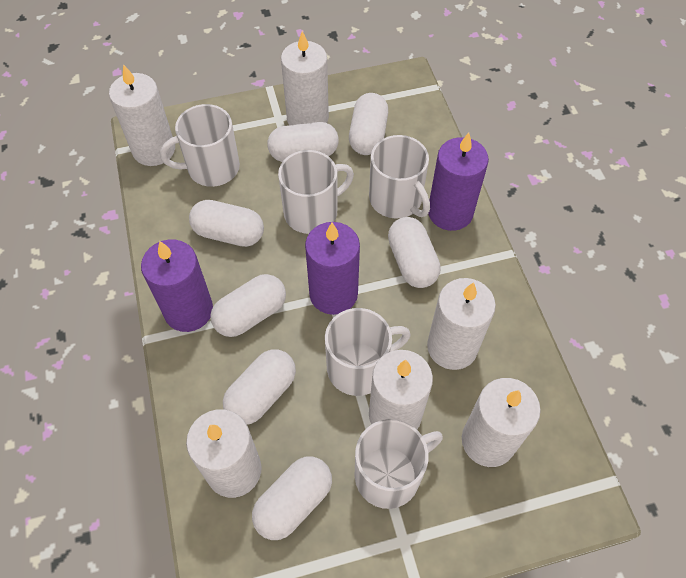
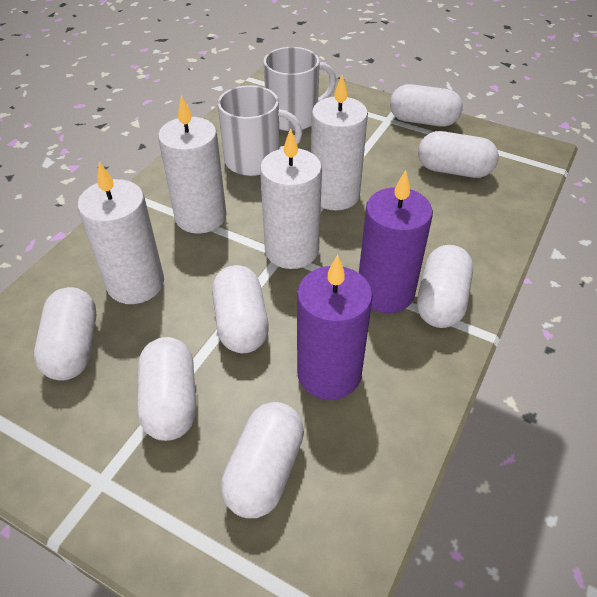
purple candle: [141,239,213,332] [305,222,360,315] [428,132,489,231] = 3 -> [297,255,373,400] [359,170,433,313] = 2
white candle: [109,64,175,166] [186,409,262,498] [281,31,329,125] [369,350,433,429] [427,278,496,370] [462,378,541,467] = 6 -> [78,162,164,304] [158,96,226,234] [260,128,322,269] [311,75,368,211] = 4
white mug: [160,104,240,187] [278,150,354,234] [325,308,411,396] [354,419,443,509] [369,135,430,218] = 5 -> [218,85,302,176] [264,47,336,131] = 2

